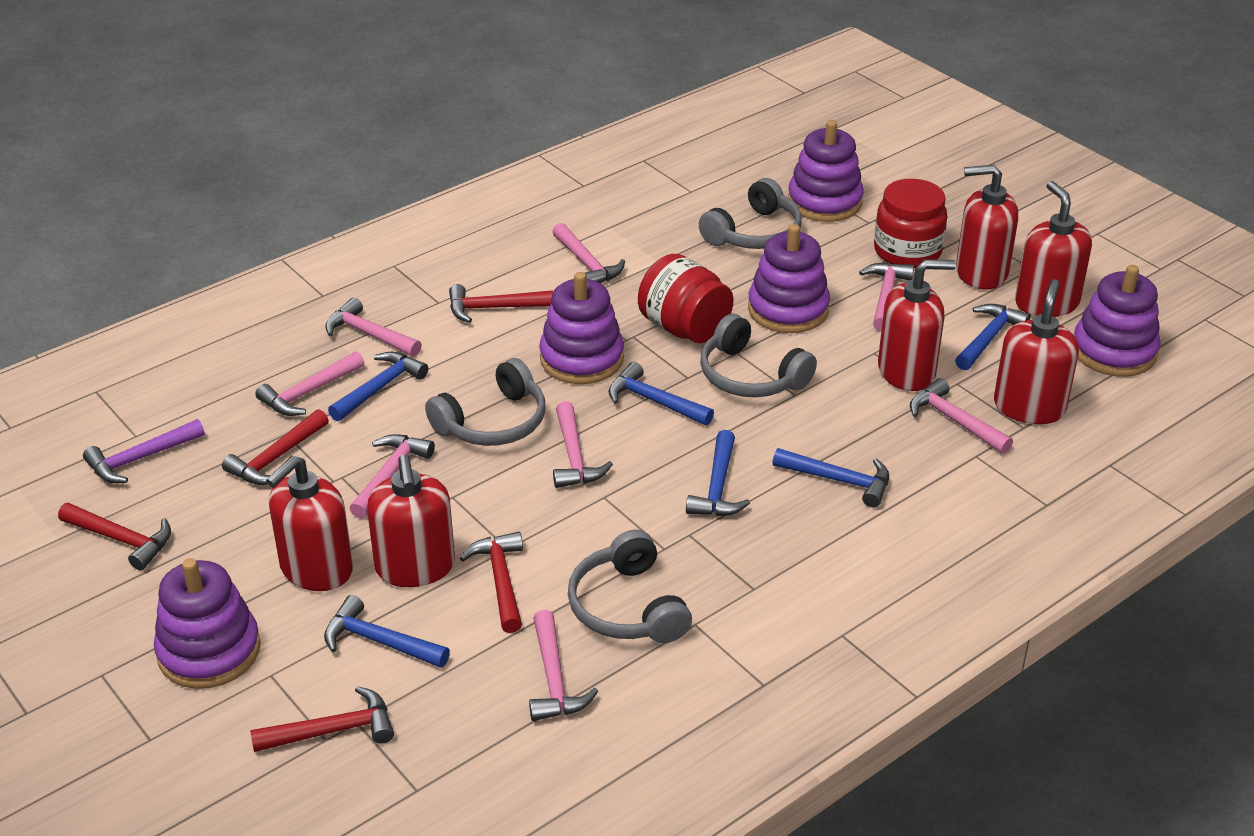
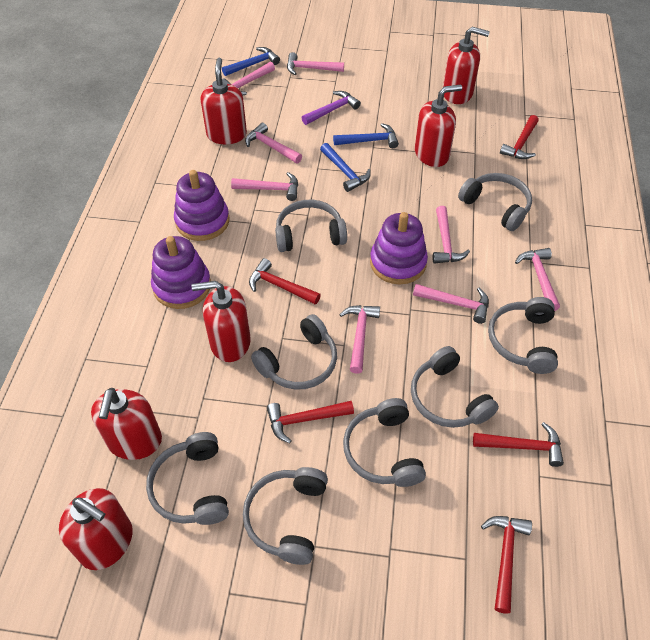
blue hammer: [324,595,450,668] [328,352,428,421] [609,362,714,426] [686,430,750,516] [773,448,889,507] [955,304,1031,370] = 6 -> [222,47,280,76] [320,143,371,192] [333,123,399,148] = 3
grey headphones: [425,358,545,446] [568,530,692,643] [699,178,802,249] [700,314,817,397] = 4 -> [146,432,229,525] [243,467,328,565] [251,314,337,390] [275,200,347,252] [343,398,426,487] [411,346,499,428] [458,173,532,231] [488,297,558,374] = 8
purple stacking toy: [154,558,261,689] [539,272,624,384] [748,224,830,333] [788,120,864,222] [1074,265,1161,377] = 5 -> [151,236,211,309] [174,170,230,241] [370,212,428,284] = 3
red jar: [638,254,734,343] [874,179,947,268] = 2 -> none = 0

